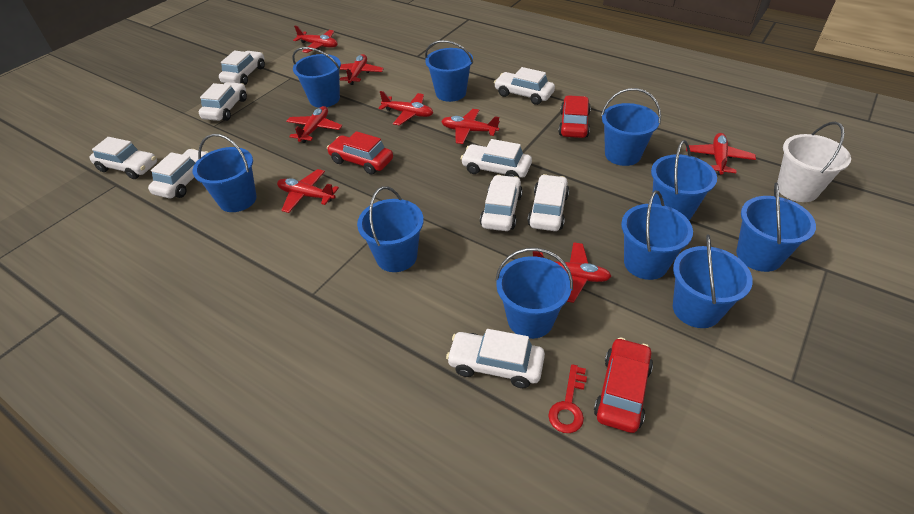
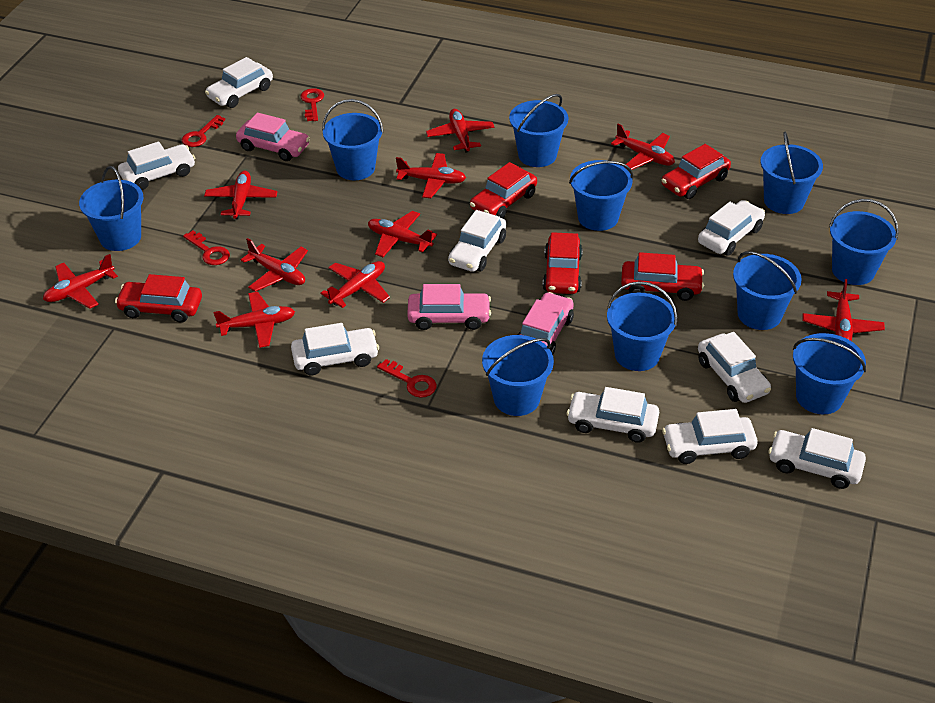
pink car: none = 0 -> [236,113,310,161] [407,284,491,330] [518,292,574,355] = 3
red car: [327,131,393,175] [558,95,591,138] [594,337,653,433] = 3 -> [115,274,202,323] [470,162,537,218] [543,232,583,294] [621,252,704,301] [661,144,731,199] = 5
red key: [548,364,587,433] = 1 -> [182,115,225,147] [183,231,230,265] [301,88,324,121] [377,359,437,398] = 4
red plane: [277,169,339,213] [286,106,342,143] [293,26,338,53] [339,54,384,85] [378,91,433,126] [441,109,500,144] [533,242,612,303] [686,133,756,175] = 8 -> [43,254,118,309] [204,171,277,219] [214,292,295,348] [241,238,308,292] [321,261,390,308] [368,211,437,257] [396,153,466,198] [426,109,494,153] [611,124,675,170] [803,279,885,341] = 10
white bucket: [777,122,851,202] = 1 -> none = 0

